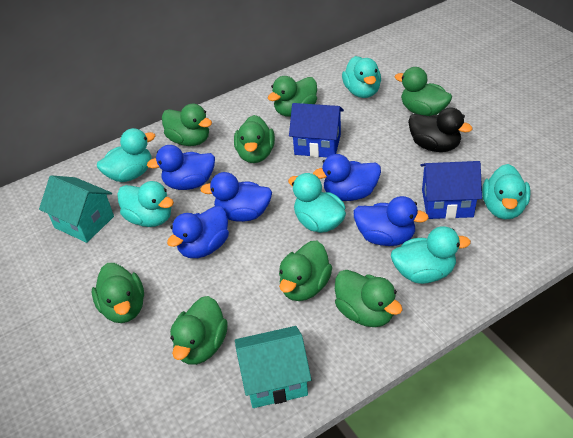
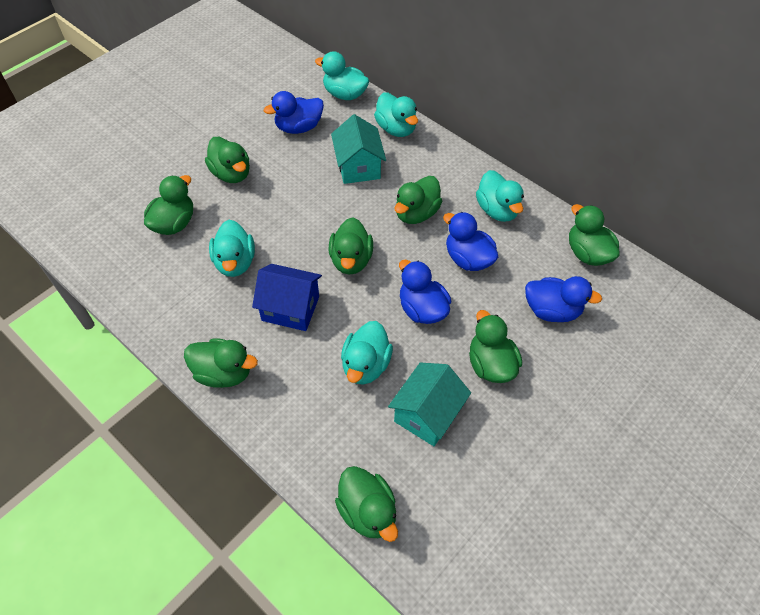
black duck: [408,107,473,152] = 1 -> none = 0
blue duck: [147,145,215,190] [167,206,229,258] [200,172,272,222] [313,154,381,201] [354,196,429,246] = 5 -> [264,91,324,134] [399,259,451,324] [443,212,499,271] [525,276,602,322] = 4
blue house: [289,103,344,157] [420,161,482,219] = 2 -> [252,264,322,331] = 1
turquoise duck: [97,128,155,182] [117,181,174,227] [288,173,346,233] [342,56,381,98] [391,226,471,284] [482,164,531,219] = 6 -> [209,220,255,277] [315,51,369,100] [341,321,393,385] [374,92,418,137] [476,170,524,222] = 5

